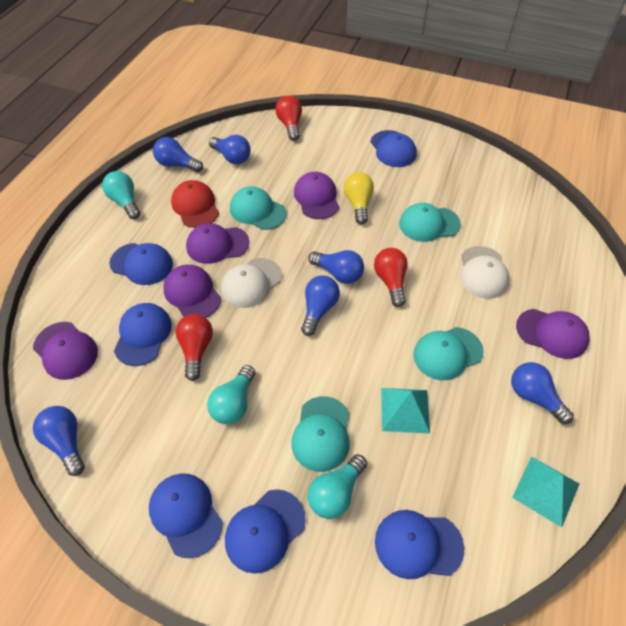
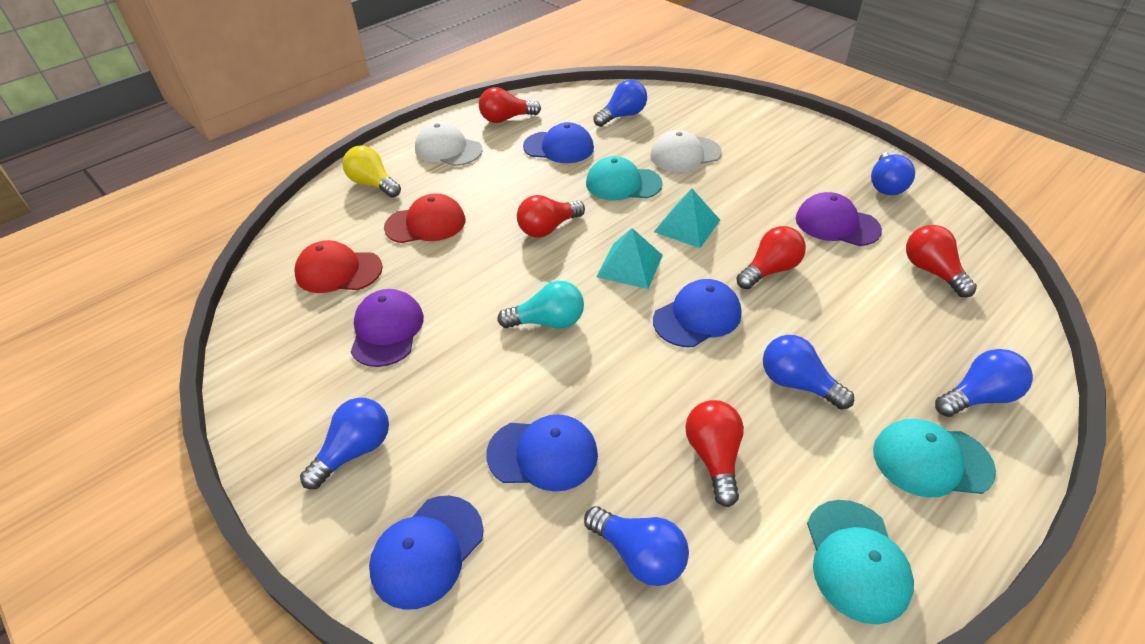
blue cap: [109,243,173,285] [114,303,172,366] [149,473,223,558] [225,489,306,574] [371,130,417,167] [375,510,464,579] = 6 -> [369,496,484,610] [486,414,598,491] [523,122,594,163] [653,279,741,347] = 4
purple cap: [33,322,98,380] [163,265,221,318] [186,223,249,264] [294,172,339,219] [516,309,590,359] = 5 -> [351,289,424,367] [796,192,882,246] = 2
red cap: [171,180,219,228] = 1 -> [294,240,383,293] [384,193,465,243] = 2
red light bulb: [176,314,213,381] [275,96,302,141] [374,248,408,307] = 3 -> [479,87,541,123] [517,195,585,238] [685,400,744,507] [736,226,806,289] [906,225,977,297] = 5
turquoise cap: [230,186,287,230] [291,396,350,472] [399,203,461,242] [413,327,484,380] = 4 -> [586,156,663,200] [807,500,914,624] [873,419,996,498] = 3
turquoise light bulb: [102,171,140,219] [207,365,256,424] [308,454,367,519] = 3 -> [497,281,584,329] = 1

